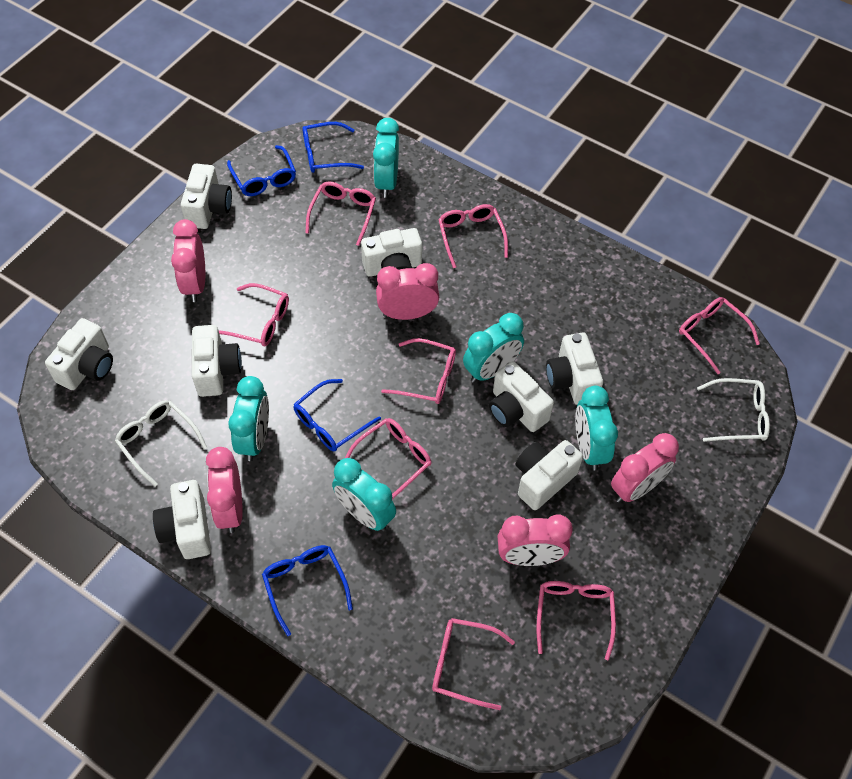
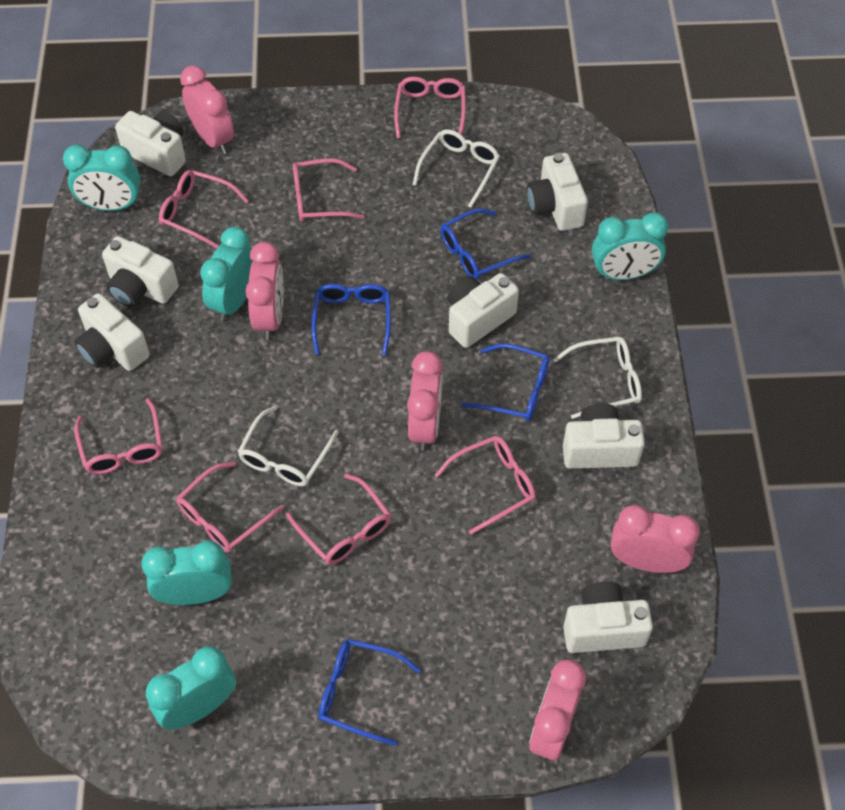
pink glasses: [218,283,289,346] [305,182,376,246] [345,418,431,499] [381,338,456,404] [432,618,515,710] [438,204,508,268] [537,581,616,660] [679,297,760,374] = 8 -> [74,398,163,474] [159,170,249,248] [177,462,284,552] [286,474,391,565] [293,158,365,222] [394,77,466,138] [434,436,536,535] = 7
white camera: [45,318,113,390] [153,480,211,559] [181,164,232,229] [192,325,242,397] [361,228,422,277] [489,361,554,432] [516,440,583,510] [546,332,603,405] = 8 -> [74,293,150,371] [102,236,179,307] [115,111,186,176] [447,273,519,348] [527,153,588,231] [563,403,645,469] [563,581,653,653] = 7
white glasses: [115,400,208,487] [697,378,770,442] = 2 -> [238,406,339,486] [413,129,500,208] [553,337,642,419] = 3

